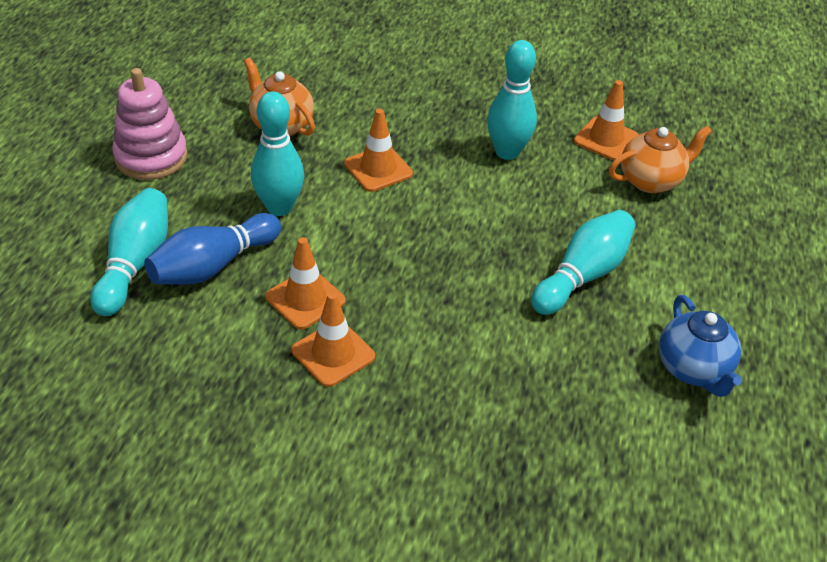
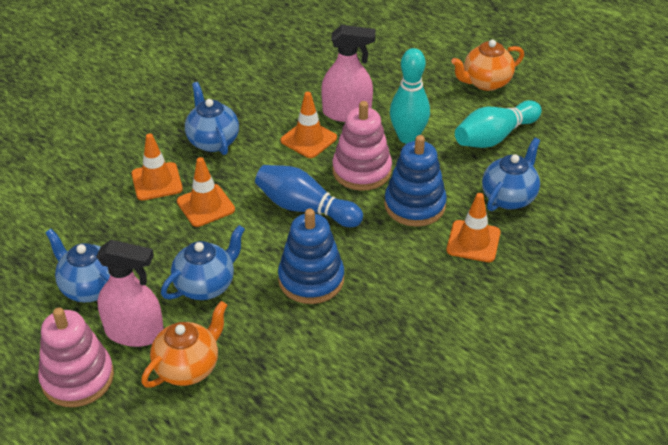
blue stacking toy: none = 0 -> [278,209,344,304] [384,135,447,227] = 2
blue teapot: [659,295,742,397] = 1 -> [45,229,110,302] [161,225,245,300] [185,82,239,155] [482,138,540,211] = 4
pink spray bottle: none = 0 -> [96,240,164,347] [321,25,375,122] = 2
pink stacking toy: [112,68,188,180] = 1 -> [38,307,114,407] [332,101,392,191] = 2
turquoise bowling pin: [90,188,168,316] [251,91,304,216] [487,40,537,160] [531,210,636,315] = 4 -> [390,48,430,144] [455,100,542,148] = 2

